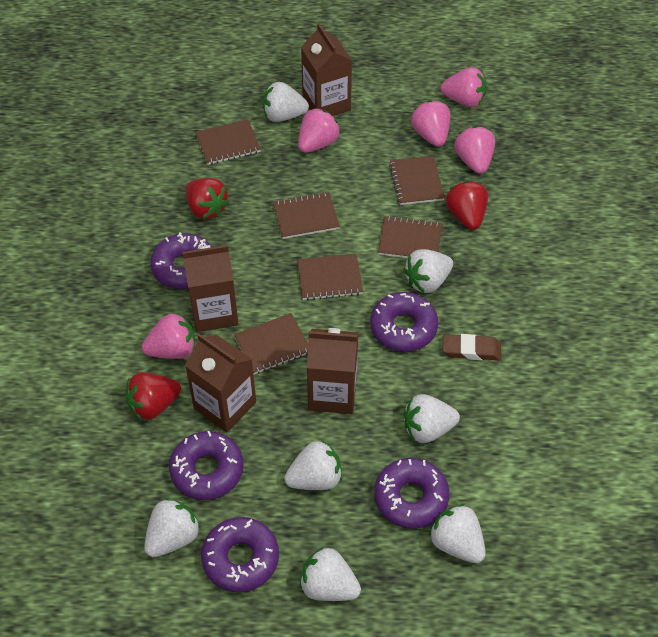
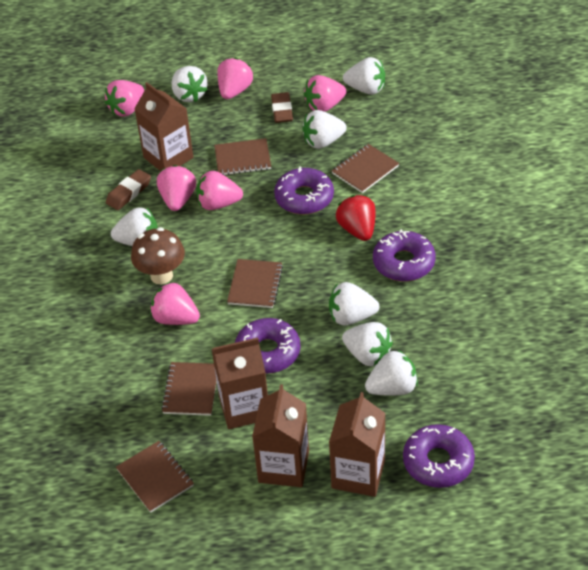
brown eraser: [443,334,501,360] = 1 -> [106,169,151,210] [271,92,293,123] = 2
brown mushroom: none = 0 -> [131,227,185,284] = 1
brown notebook: [195,119,261,165] [234,313,308,374] [273,192,340,239] [297,254,363,300] [378,216,442,258] [389,156,445,205] = 6 -> [116,441,194,513] [161,362,217,416] [214,138,271,175] [227,259,283,308] [332,144,399,193] = 5
pink strawberry: [142,312,195,359] [298,108,340,153] [411,100,450,147] [441,67,487,107] [455,126,495,174] = 5 -> [105,80,144,116] [150,282,200,325] [157,165,196,211] [196,171,243,210] [217,58,253,99] [304,75,346,112] = 6
purple donut: [150,232,212,289] [169,431,243,500] [201,517,279,592] [370,292,438,352] [374,458,450,529] = 5 -> [235,318,301,374] [274,166,334,215] [373,229,436,281] [403,424,475,488] = 4
red strawberry: [126,372,181,420] [185,178,229,219] [446,181,488,230] = 3 -> [336,195,376,241] = 1

